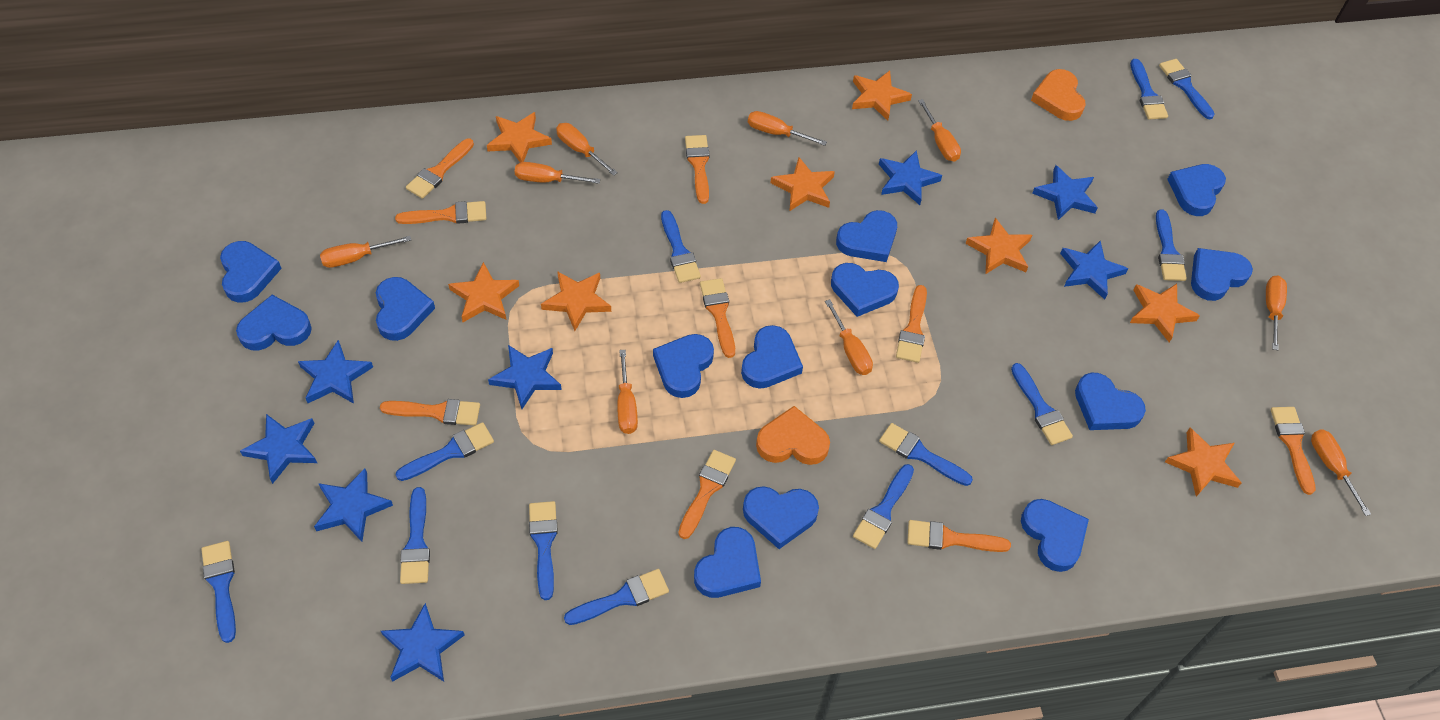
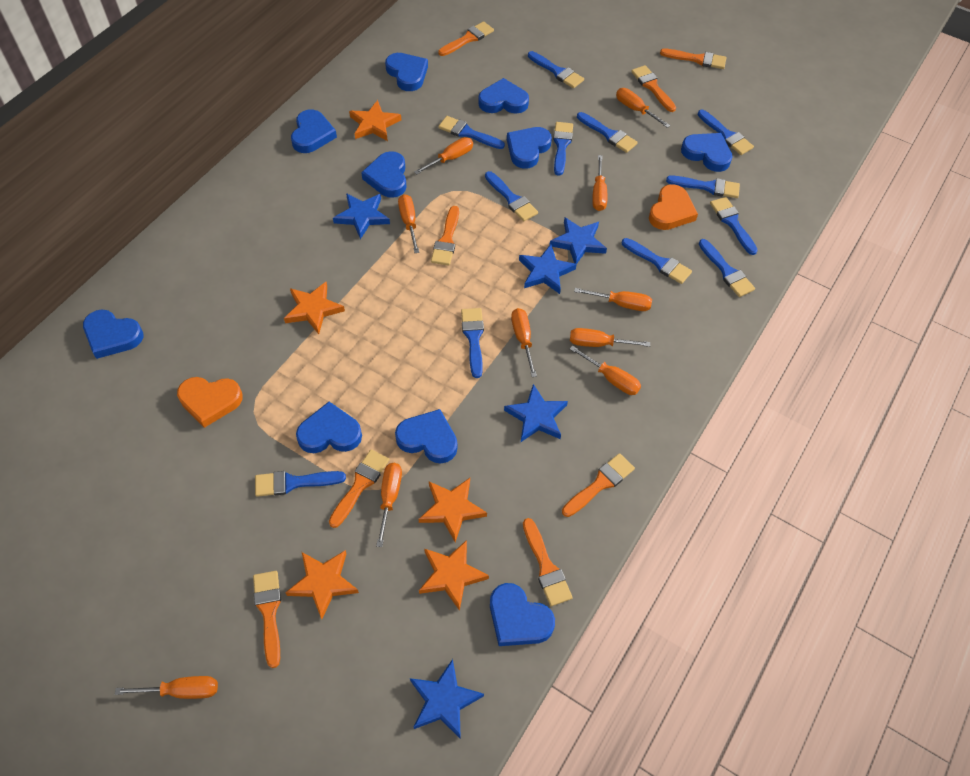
blue heart: [220,241,282,303] [236,295,312,351] [376,277,435,341] [653,334,714,398] [694,527,761,598] [741,325,803,389] [743,486,819,549] [831,263,899,317] [836,210,897,262] [1021,499,1089,572] [1075,373,1146,430] [1167,164,1226,216] [1191,248,1253,301] = 13 -> [83,310,143,359] [291,109,337,153] [296,402,362,453] [361,151,407,198] [385,53,428,91] [395,409,458,463] [478,78,529,114] [490,583,555,646] [507,127,552,169] [681,133,732,172] = 10
blue star: [240,414,317,484] [298,340,373,404] [314,468,393,542] [381,603,465,682] [488,345,562,409] [879,150,942,205] [1032,165,1098,220] [1060,241,1128,300] = 8 -> [333,193,390,239] [410,659,484,739] [504,384,568,442] [519,244,577,294] [549,217,607,264] = 5
orange brush: [380,399,480,426] [395,201,486,224] [406,138,474,199] [679,450,736,539] [685,135,710,204] [700,278,735,358] [896,285,927,363] [907,520,1011,552] [1271,407,1316,495] = 9 -> [253,571,281,668] [329,449,389,528] [431,206,459,265] [438,21,494,56] [523,518,573,606] [562,453,635,517] [631,65,676,112] [660,49,726,69] = 8
orange screwdriver: [320,236,411,268] [515,162,600,184] [556,123,618,176] [617,350,638,434] [748,111,827,146] [825,300,873,375] [918,99,961,162] [1266,275,1287,350] [1311,429,1371,516] = 9 -> [115,676,218,699] [376,463,402,547] [398,194,419,253] [414,137,473,175] [511,308,537,377] [570,328,650,347] [570,346,641,395] [574,288,652,311] [592,155,607,211] [616,88,670,128] = 10
orange star: [448,262,519,322] [487,112,552,162] [541,271,611,331] [771,157,835,211] [852,71,912,121] [965,218,1032,274] [1130,284,1200,343] [1165,428,1241,497] = 8 -> [284,282,345,334] [285,550,359,619] [349,100,401,141] [419,478,487,542] [419,540,489,611] = 5

